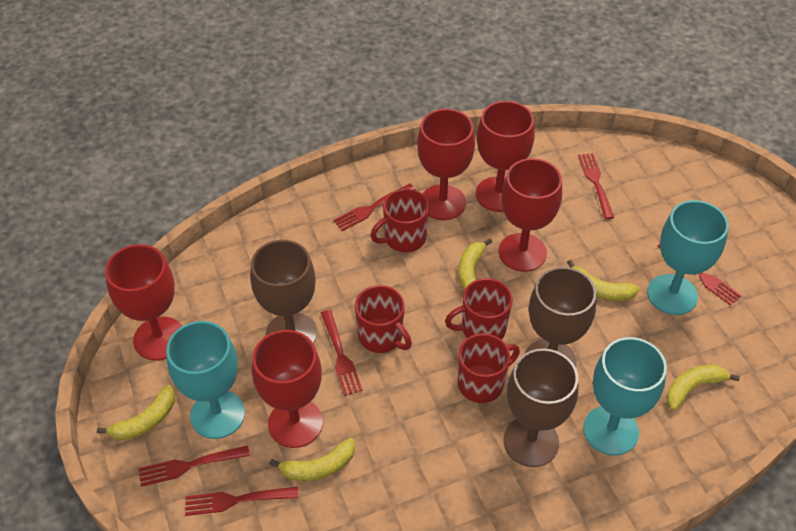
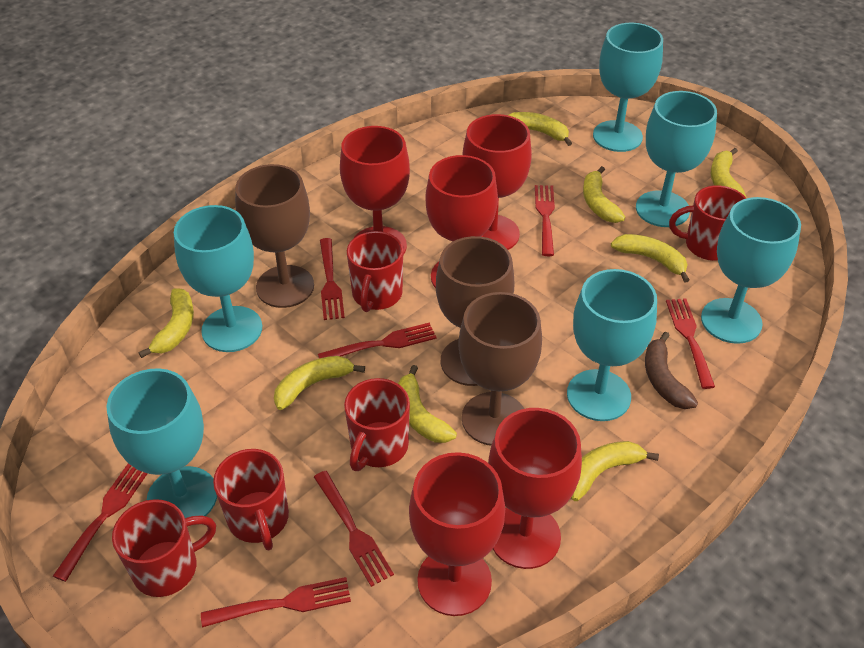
brown banana: none = 0 -> [645,331,698,409] = 1
red fork: [139,445,250,487] [185,487,298,516] [321,310,363,396] [333,184,415,231] [578,153,614,219] [657,243,742,306] = 6 -> [53,463,148,582] [201,577,351,627] [314,471,394,587] [318,322,436,358] [320,238,345,320] [535,185,555,256] [666,298,715,389] = 7
red mug: [355,285,412,353] [371,189,429,252] [445,278,513,339] [458,333,520,403] = 4 -> [112,499,216,597] [213,449,289,551] [344,378,410,471] [347,231,403,312] [669,185,747,261] = 5
turquoise goblet: [166,321,245,439] [583,337,667,455] [647,200,729,315] = 3 -> [106,368,217,518] [174,205,262,352] [567,269,657,421] [593,23,663,152] [636,91,717,227] [701,197,801,344] = 6
yellow banana: [97,385,175,441] [269,438,355,481] [459,239,492,291] [567,260,640,301] [666,365,740,410] = 5 -> [139,288,194,358] [274,356,365,410] [398,365,457,443] [508,112,572,146] [571,441,659,501] [583,166,625,223] [611,234,690,283] [711,148,746,197] = 8

